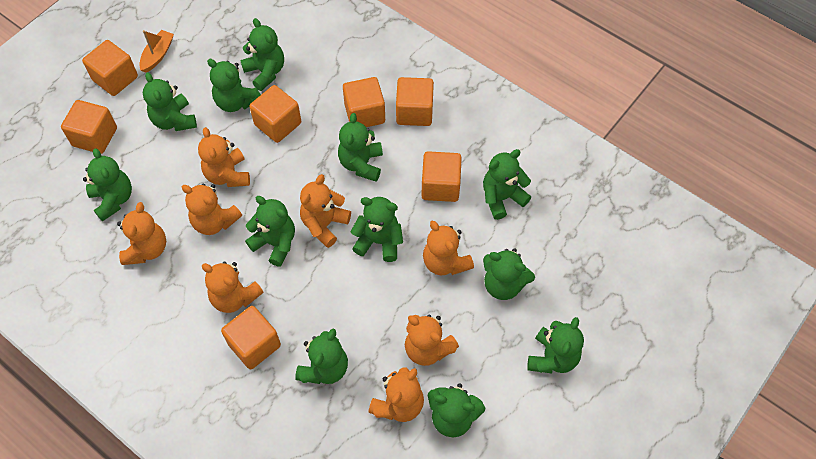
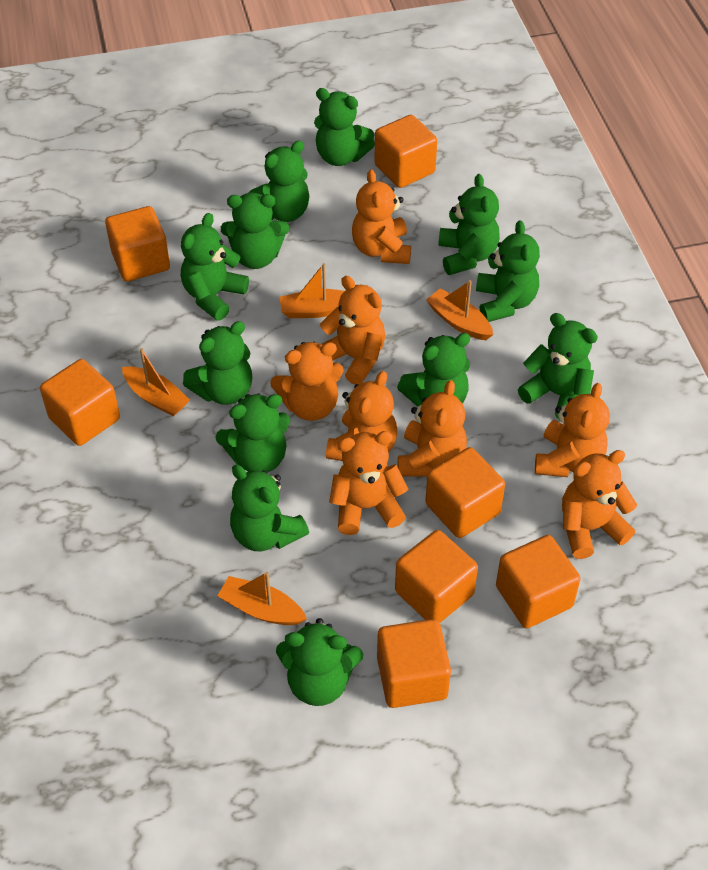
orange boat: [139,30,174,73] = 1 -> [122,348,190,416] [217,572,307,625] [279,263,344,318] [426,280,493,340] = 4

